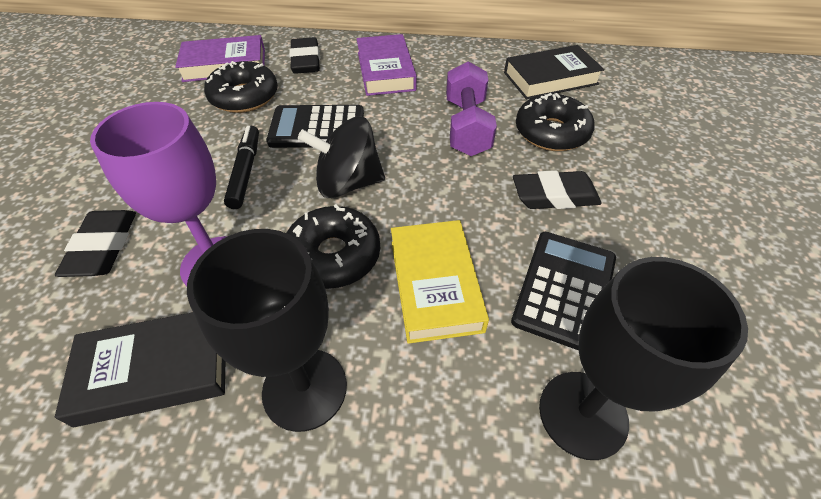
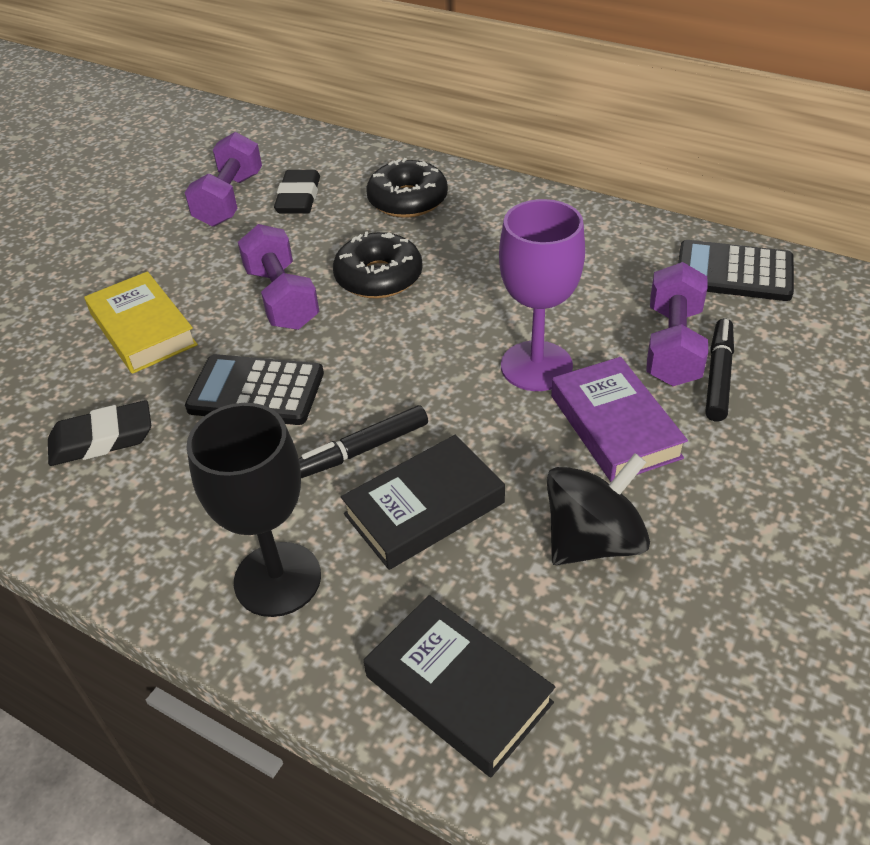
black donut: [204,61,278,113] [287,204,380,289] [516,93,595,151] = 3 -> [333,232,423,298] [366,158,448,218] = 2
black eraser: [55,210,136,277] [289,37,320,74] [513,170,602,209] = 3 -> [48,400,151,466] [274,170,320,214] = 2
black goblet: [187,229,347,432] [539,257,748,460] = 2 -> [187,403,321,617] = 1
black marker: [224,126,259,209] = 1 -> [299,405,428,478] [705,318,734,421] = 2
purple book: [175,35,265,82] [357,34,417,96] = 2 -> [551,357,688,482] = 1
purple dumbbell: [446,61,497,156] = 1 -> [185,132,262,227] [238,224,320,330] [646,262,708,386] = 3

